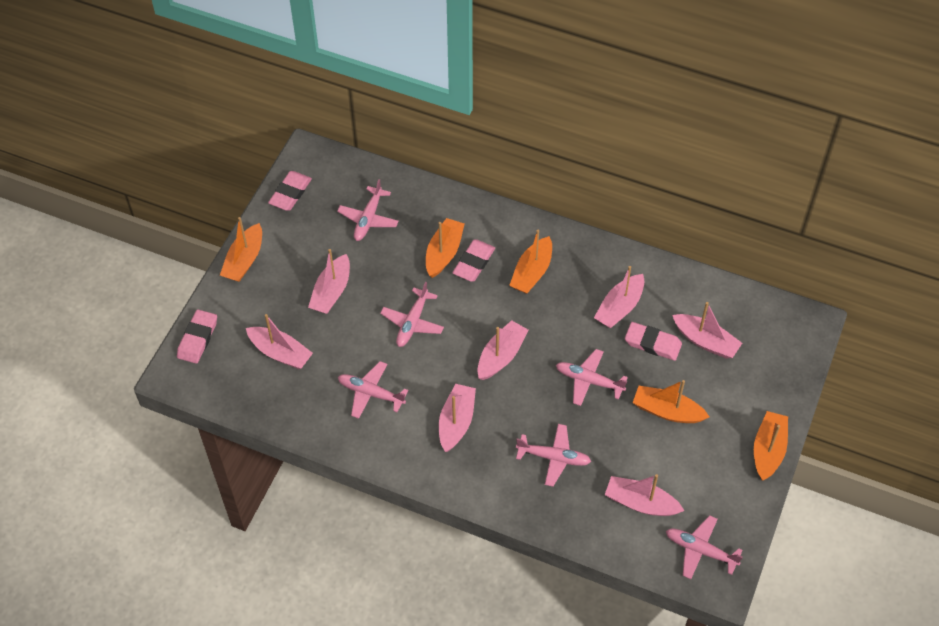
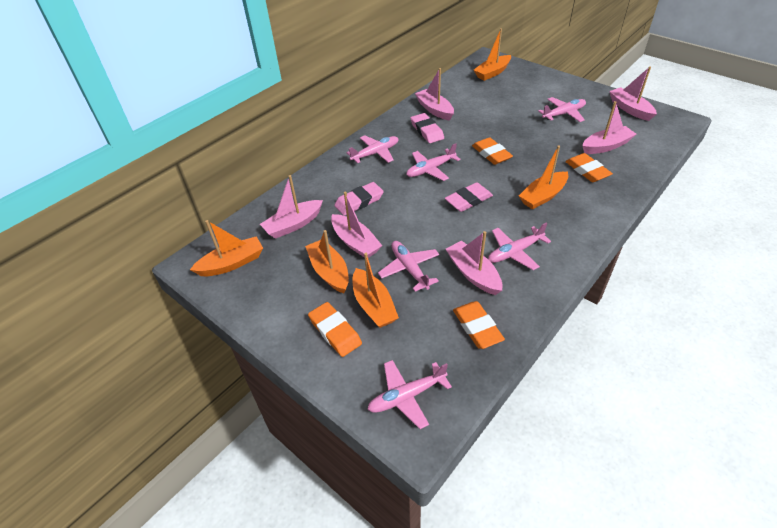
orange eraser: none = 0 -> [308,302,362,357] [453,301,505,349] [472,137,513,165] [565,153,613,182] = 4
pink boat: [246,314,313,369] [308,249,350,314] [439,384,476,452] [477,320,529,380] [594,266,644,328] [605,474,684,516] [672,302,742,359] = 7 -> [260,175,323,239] [331,192,382,258] [415,68,454,121] [446,231,502,295] [582,101,636,154] [609,66,657,121] = 6
pink eraser: [177,310,217,364] [268,171,312,211] [452,239,495,282] [625,322,682,361] = 4 -> [334,182,384,216] [410,113,444,143] [445,182,493,212] = 3

